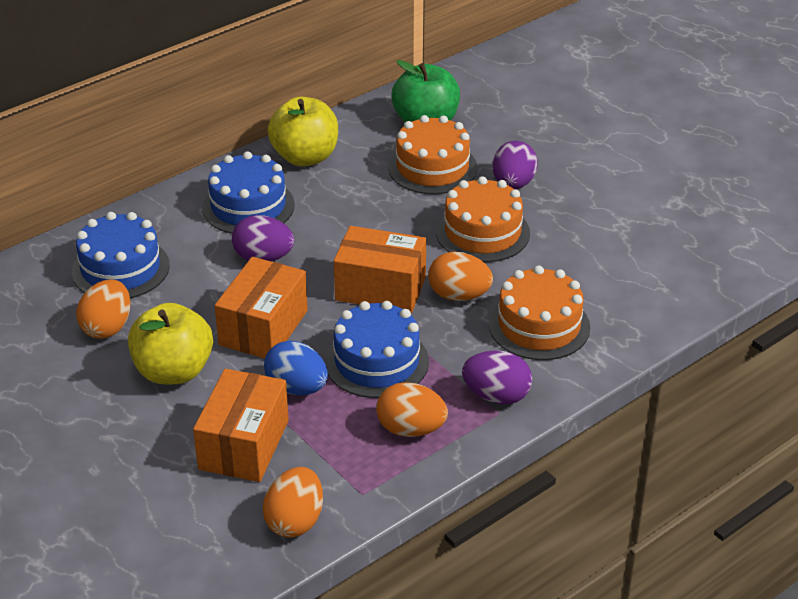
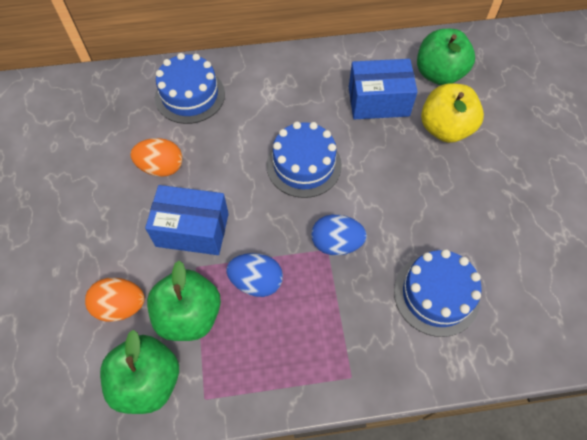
blue box: none = 0 -> [145,185,229,255] [349,59,418,119] = 2
blue egg: [264,340,328,395] = 1 -> [226,253,283,297] [311,214,367,256] = 2
green apple: [391,60,460,122] = 1 -> [100,330,179,414] [147,261,221,341] [417,29,475,85] = 3
orange box: [193,369,289,482] [215,257,308,358] [334,226,426,313] = 3 -> none = 0
orange cake: [388,115,477,194] [436,176,530,262] [489,265,590,360] = 3 -> none = 0
orange egg: [76,279,131,338] [263,467,323,538] [376,382,448,437] [428,252,493,301] = 4 -> [85,278,145,321] [130,138,183,177] = 2
purple egg: [232,215,294,262] [462,351,532,404] [493,141,538,189] = 3 -> none = 0
yellow apple: [128,303,213,385] [267,97,338,166] = 2 -> [421,83,484,143] = 1

